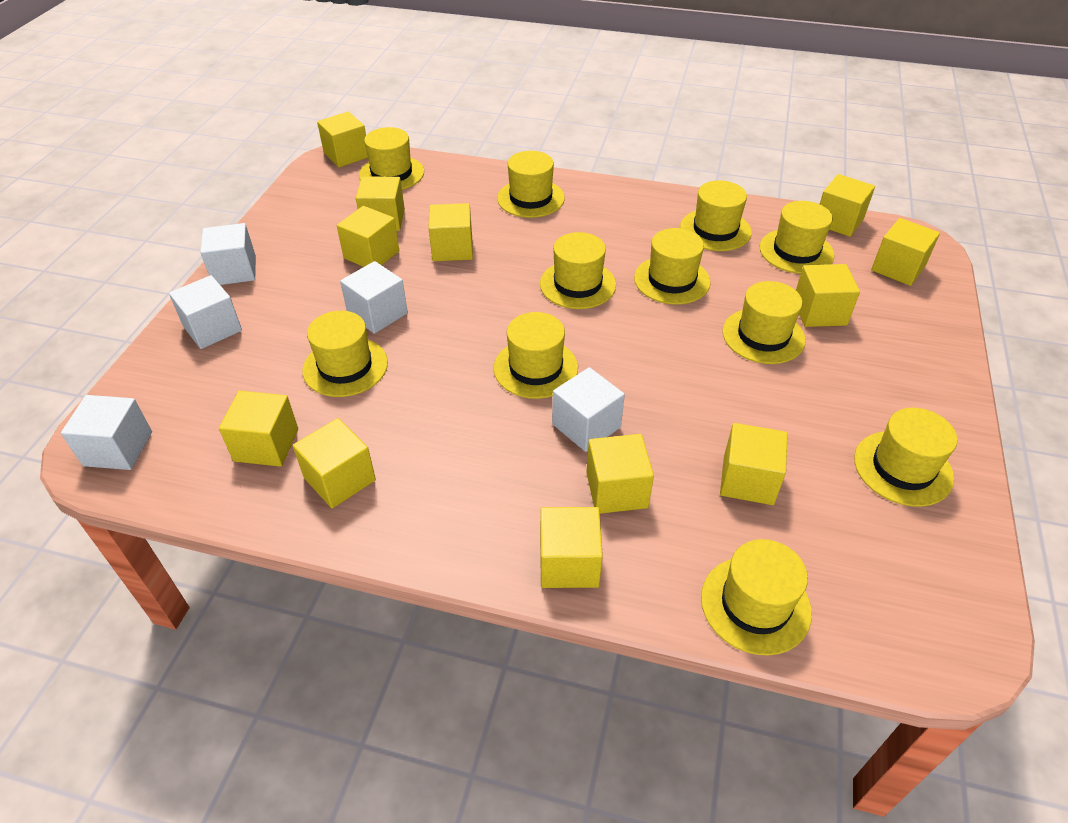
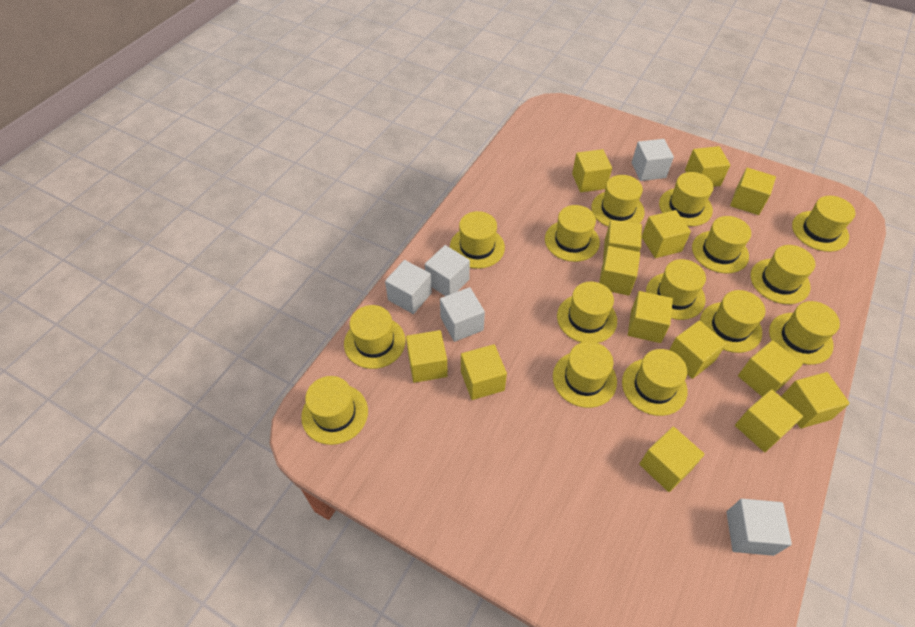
yellow cube: [219,391,298,467] [293,418,376,508] [317,112,368,167] [337,206,399,267] [356,177,405,231] [429,203,473,261] [540,507,603,588] [586,434,654,514] [720,423,788,505] [796,264,860,327] [820,174,875,237] [871,218,940,286] = 12 -> [406,330,448,383] [461,344,507,400] [572,149,612,192] [599,246,640,296] [603,220,642,261] [628,291,673,343] [639,426,705,492] [642,210,691,258] [669,320,726,379] [685,146,730,187] [730,168,776,215] [735,389,803,452] [738,340,803,397] [781,372,850,429] = 14
yellow hat: [302,311,388,397] [359,127,424,190] [493,312,578,399] [497,151,565,218] [540,232,616,309] [634,228,711,304] [680,180,752,251] [701,539,812,656] [722,281,806,364] [760,201,834,274] [854,408,958,507] = 11 -> [301,376,368,445] [344,305,406,369] [450,211,505,269] [545,205,600,262] [553,341,617,408] [557,282,617,343] [591,175,645,227] [622,349,687,416] [646,259,706,320] [659,172,713,226] [692,216,751,273] [700,290,765,353] [751,245,815,304] [769,301,840,365] [792,196,855,252] = 15

